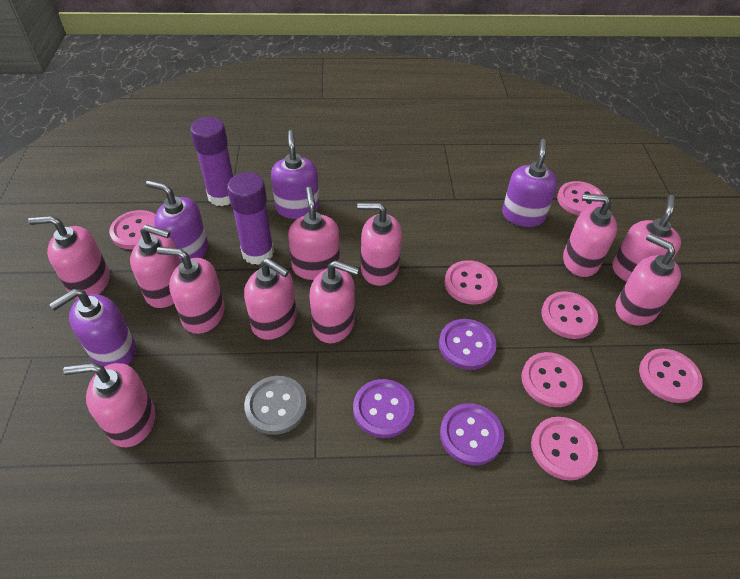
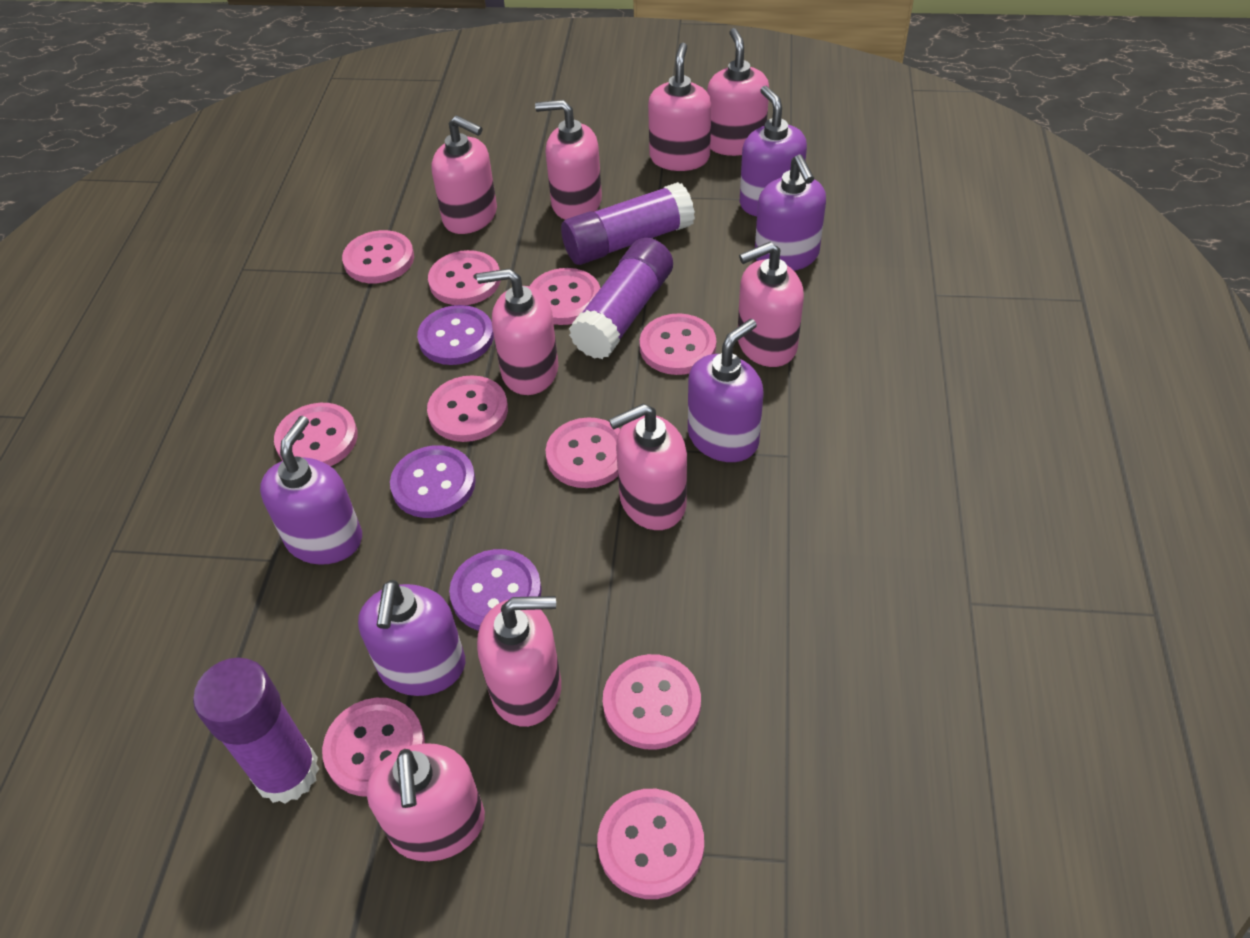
grey button: [244,376,307,435] = 1 -> none = 0
pink button: [109,210,156,250] [445,260,498,305] [521,352,583,407] [531,417,598,480] [541,291,598,339] [557,181,604,216] [639,349,703,403] = 7 -> [274,403,358,466] [322,698,425,796] [342,230,414,283] [427,375,508,442] [428,250,500,305] [530,268,601,325] [546,417,620,488] [597,789,704,899] [603,654,701,750] [640,313,716,375] = 10
pink soap dispenser: [28,216,110,300] [63,362,155,447] [130,224,181,308] [157,247,225,334] [244,258,297,340] [288,187,340,280] [309,260,359,343] [357,202,402,286] [563,194,617,277] [612,195,681,282] [616,234,681,326] = 11 -> [367,743,485,861] [432,115,497,234] [477,268,558,395] [477,596,561,727] [535,100,602,220] [609,403,687,530] [648,42,711,171] [707,28,769,156] [738,242,804,367] = 9
purple glue stick: [190,117,233,206] [227,172,274,265] = 2 -> [193,658,319,804] [561,182,695,265] [569,238,673,359] = 3
purple soap dispenser: [49,289,136,367] [146,180,208,262] [271,130,319,219] [502,139,558,227] = 4 -> [260,416,362,565] [358,580,465,696] [688,319,763,462] [740,86,807,216] [755,155,826,271] = 5

